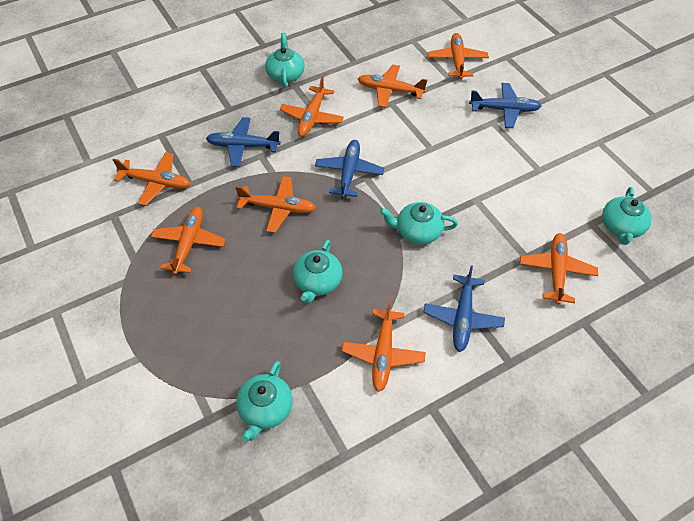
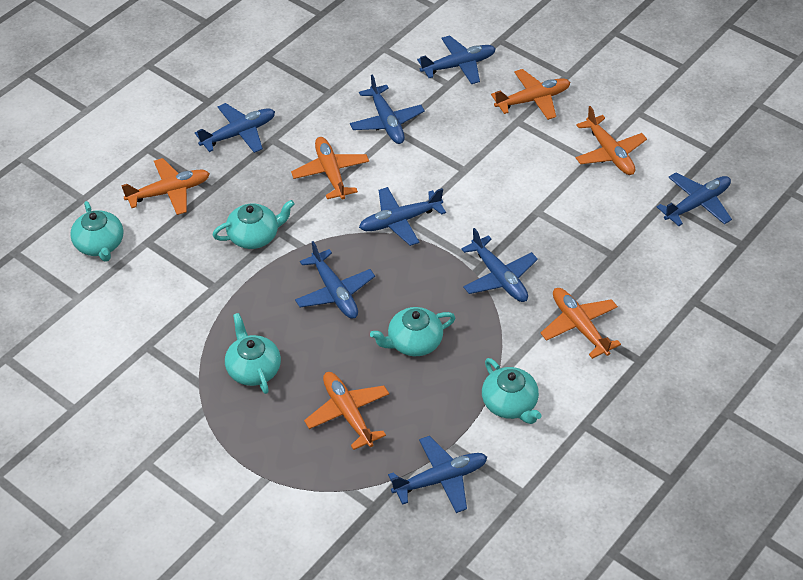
blue plane: [206,117,281,167] [315,140,384,198] [423,265,505,352] [469,83,542,128] = 4 -> [195,103,275,153] [295,241,375,318] [350,74,425,144] [359,187,446,246] [388,436,487,513] [417,35,496,84] [461,228,538,302] [657,172,732,226] = 8
orange plane: [113,152,190,206] [151,207,226,275] [235,176,316,233] [280,76,344,137] [342,299,426,392] [358,65,427,108] [428,33,489,79] [520,233,598,305] = 8 -> [121,158,210,215] [291,137,369,200] [304,372,389,450] [491,69,570,120] [541,288,621,359] [575,106,647,175] = 6

